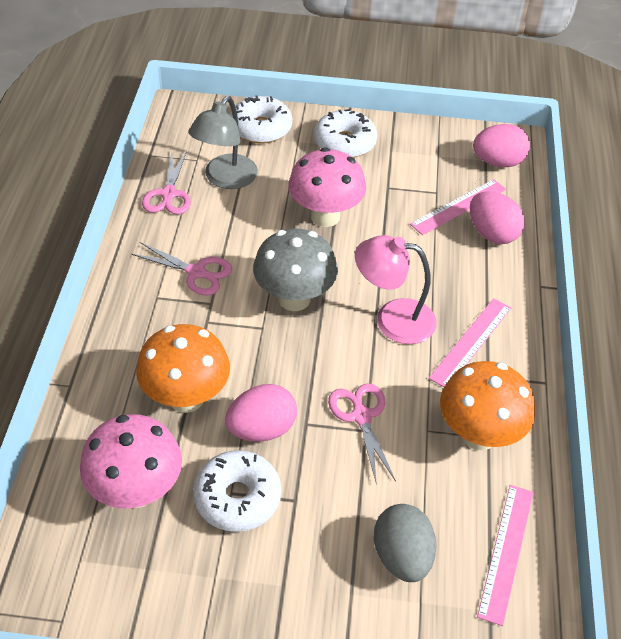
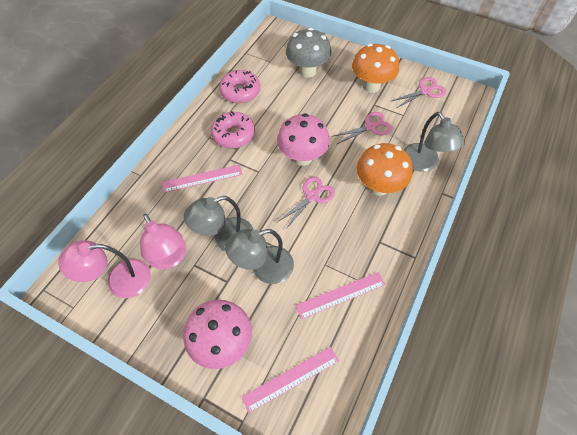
grey egg: [374,504,437,582] = 1 -> none = 0
grey lamp: [188,96,258,189] = 1 -> [184,196,254,251] [225,229,294,284] [404,112,465,172] = 3
pink donut: none = 0 -> [211,111,255,149] [219,70,260,103] = 2
pink egg: [225,384,297,442] [470,191,525,244] [473,124,530,167] = 3 -> none = 0
pink lamp: [355,235,437,344] = 1 -> [58,240,151,298] [140,214,186,270] = 2
white donut: [193,450,281,532] [230,96,292,144] [314,109,377,158] = 3 -> none = 0

